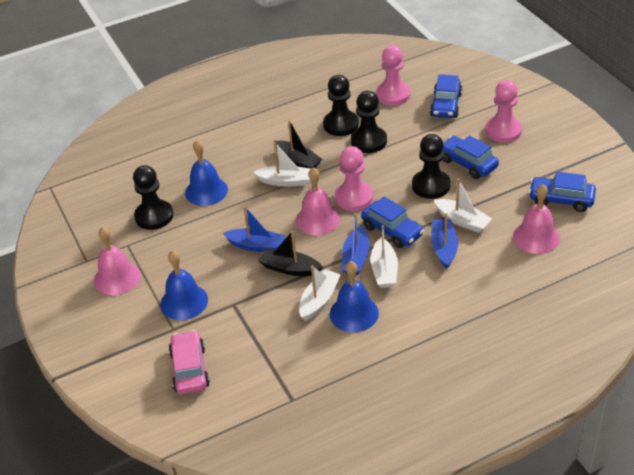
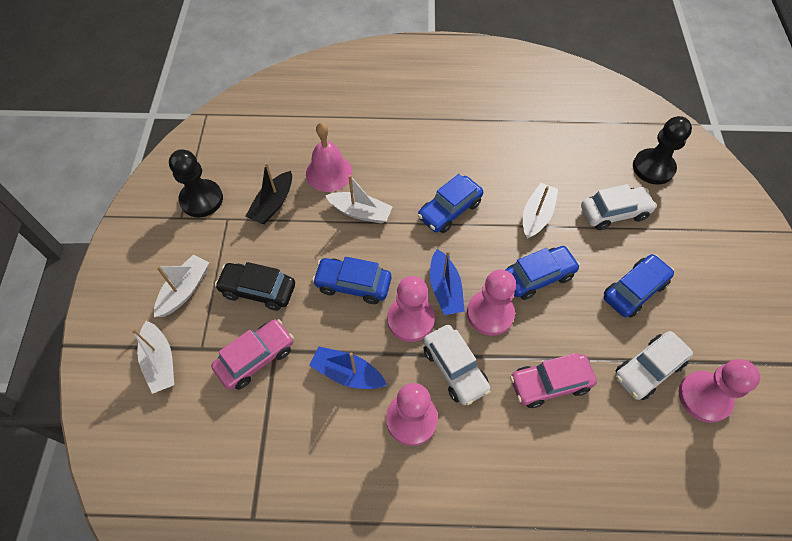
black boat: [259,230,323,276] [274,120,322,169] = 2 -> [245,162,292,224] = 1
black car: none = 0 -> [215,262,295,311] = 1
black pawn: [133,165,173,230] [323,75,359,136] [351,91,387,153] [412,134,450,199] = 4 -> [169,149,223,217] [633,116,692,185] = 2
blue bell: [161,250,208,320] [185,140,228,206] [330,261,379,332] = 3 -> none = 0
blue boat: [223,206,286,252] [342,213,370,275] [431,213,458,269] = 3 -> [309,347,387,389] [430,249,465,315] = 2
pink bell: [94,227,140,295] [296,167,340,235] [513,184,560,254] = 3 -> [306,122,353,192] = 1
pink car: [169,330,210,394] = 1 -> [211,319,294,390] [510,353,597,408] = 2
pink pawn: [335,146,373,211] [376,45,410,106] [485,80,522,143] = 3 -> [386,383,438,446] [387,276,435,342] [467,270,516,336] [679,359,760,423] = 4
white car: none = 0 -> [423,325,491,405] [581,184,657,230] [615,331,693,400] = 3

